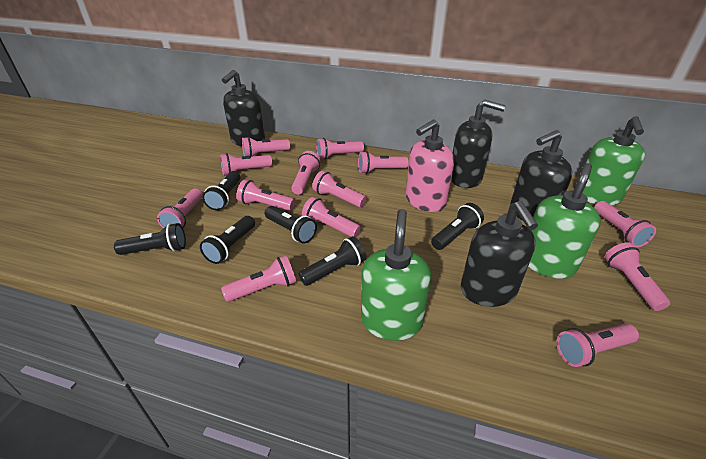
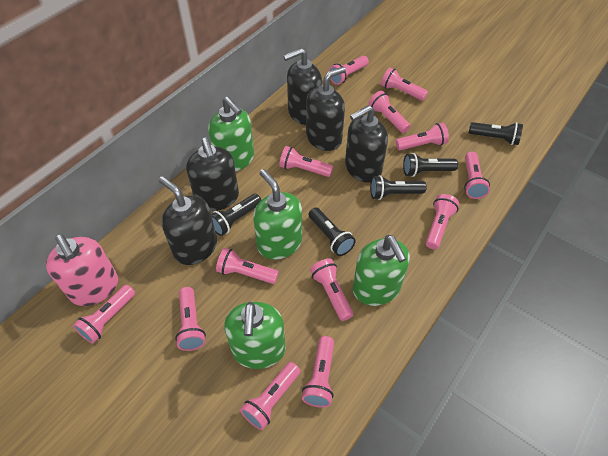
black flashlight: [114,223,186,255] [200,216,255,264] [202,171,240,210] [265,206,317,243] [299,236,366,286] [431,203,484,250] = 6 -> [211,194,261,236] [308,207,356,256] [370,175,427,200] [403,153,458,177] [469,122,523,145] = 5
black soap dispenser: [222,70,265,146] [451,100,506,188] [461,201,538,307] [510,130,573,221] = 4 -> [159,176,217,265] [186,138,239,211] [283,48,322,125] [306,67,346,151] [345,105,388,182] = 5
green soap dispenser: [361,209,431,341] [528,163,601,279] [583,116,645,205] = 3 -> [208,97,254,171] [224,302,286,369] [253,169,302,260] [353,235,410,306] = 4

